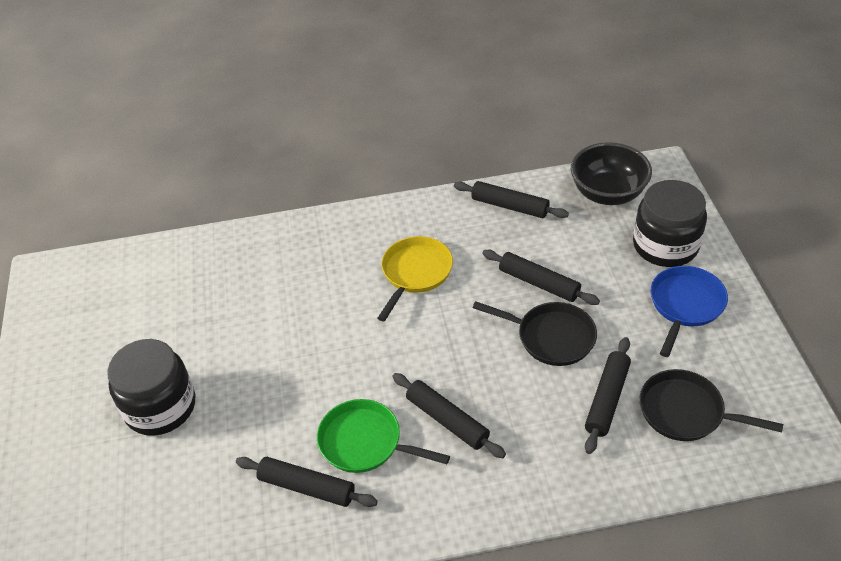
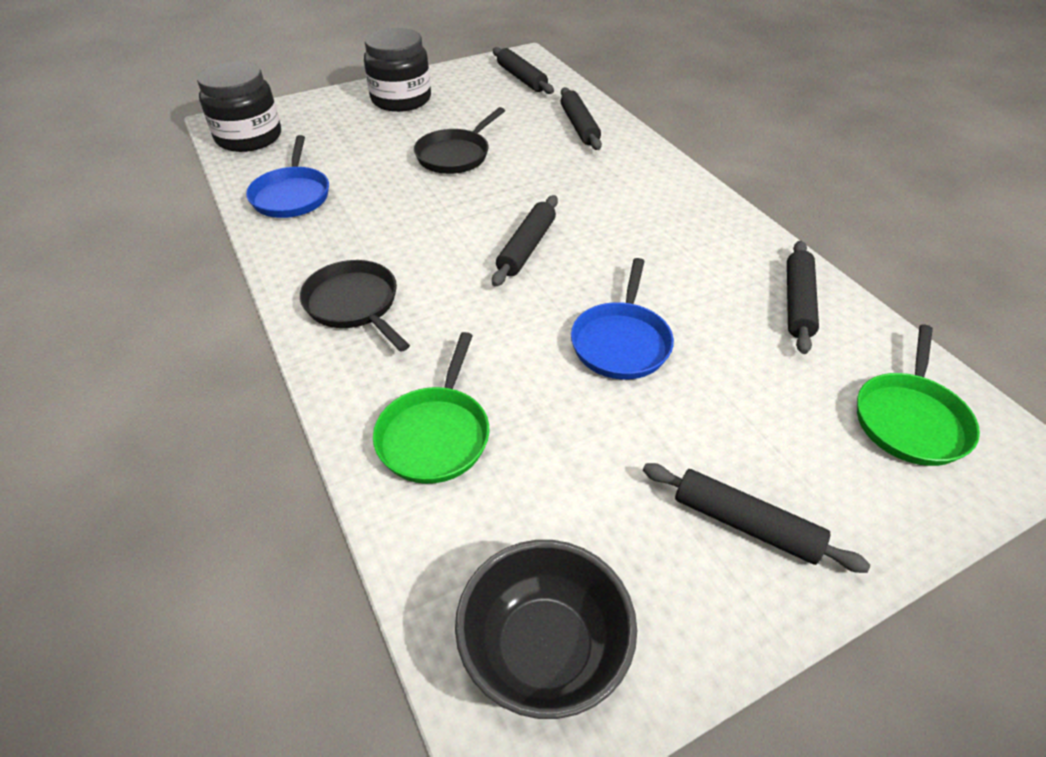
blue pan: [651,266,728,357] = 1 -> [246,135,329,218] [571,258,674,380] = 2
green pan: [317,399,450,473] = 1 -> [373,332,489,484] [857,325,980,466] = 2
yellow pan: [377,236,453,321] = 1 -> none = 0

